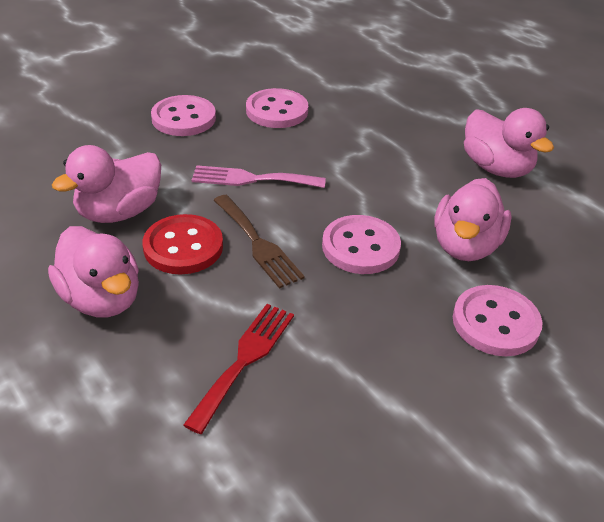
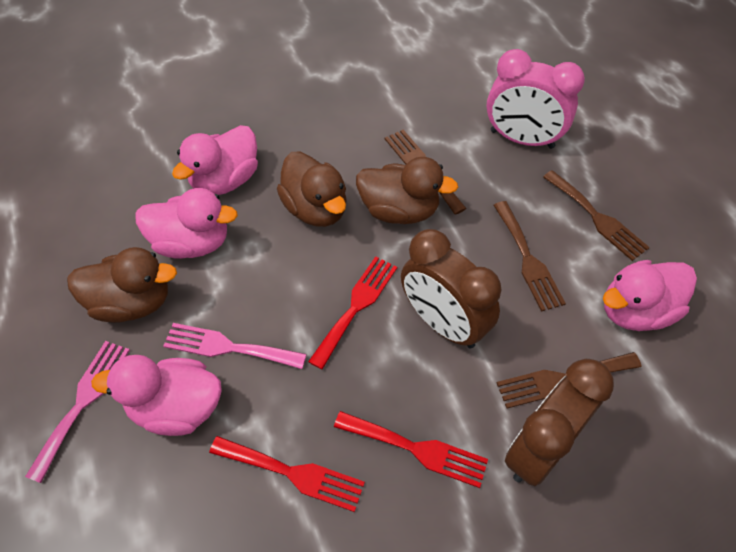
brown clock: none = 0 -> [401,229,501,348] [505,359,614,486] = 2
brown duck: none = 0 -> [67,247,177,323] [277,152,347,227] [356,157,458,224] = 3
brown fork: [213,195,305,289] = 1 -> [385,130,467,215] [493,201,566,312] [497,352,642,409] [543,170,650,261] = 4
pink button: [151,95,216,136] [246,88,308,128] [322,215,401,274] [453,285,542,356] = 4 -> none = 0
pink clock: none = 0 -> [486,49,585,149] = 1
pink fork: [192,165,326,188] = 1 -> [25,341,130,483] [163,323,307,369] = 2
red button: [142,214,223,274] = 1 -> none = 0
red fork: [183,304,294,434] = 1 -> [209,436,365,512] [308,256,397,370] [334,411,488,488] = 3

